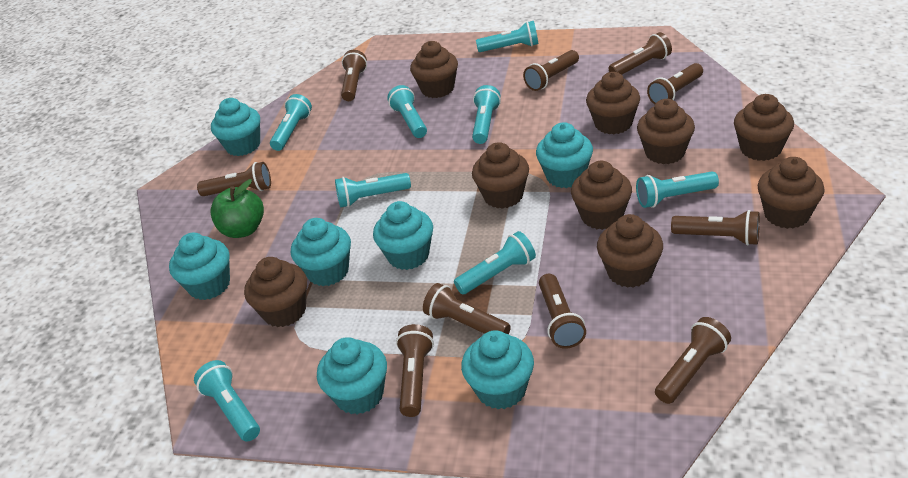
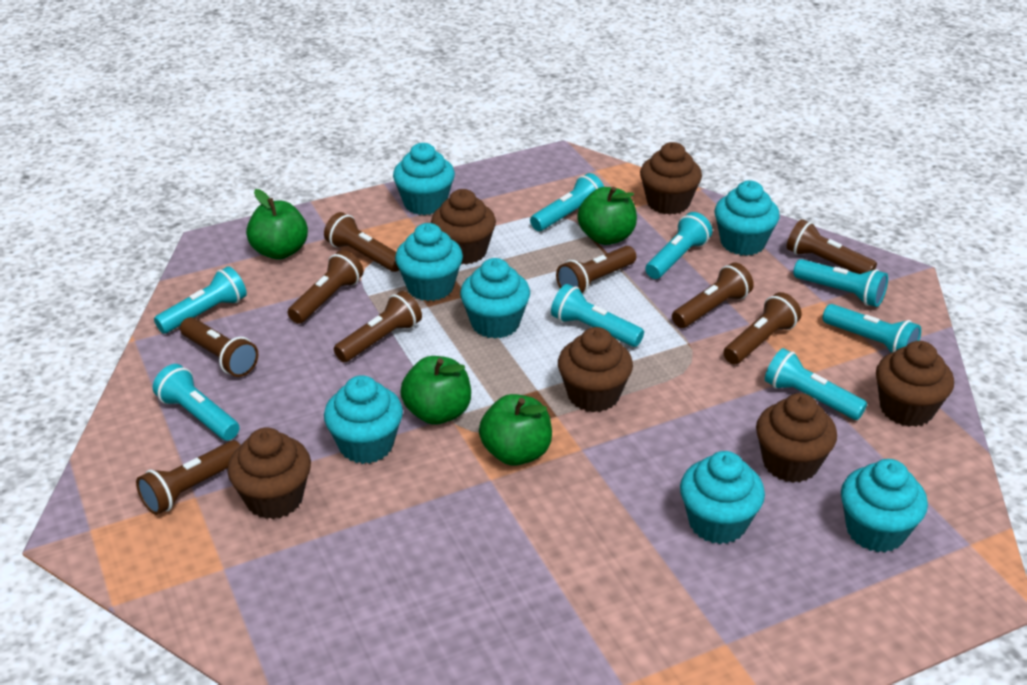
brown cupcake: [244,257,307,327] [410,41,458,98] [472,142,529,209] [571,161,632,230] [586,72,640,134] [597,214,663,288] [637,99,695,164] [734,94,794,161] [758,157,825,229] = 9 -> [228,427,311,519] [431,189,496,265] [558,327,633,412] [640,142,702,215] [756,393,837,483] [876,341,954,427] = 6
brown flashlight: [197,162,271,196] [341,50,367,101] [396,324,434,417] [423,283,511,334] [523,50,579,91] [539,274,586,349] [609,32,672,75] [647,63,703,105] [655,317,731,404] [671,210,760,246] = 10 -> [136,440,241,515] [180,317,258,377] [288,250,364,324] [324,212,399,272] [334,291,422,362] [556,246,636,294] [672,262,754,328] [723,292,801,364] [787,219,877,274] = 9
green apple: [210,179,264,238] = 1 -> [246,189,308,260] [400,356,471,425] [479,394,552,466] [577,187,637,245] = 4

